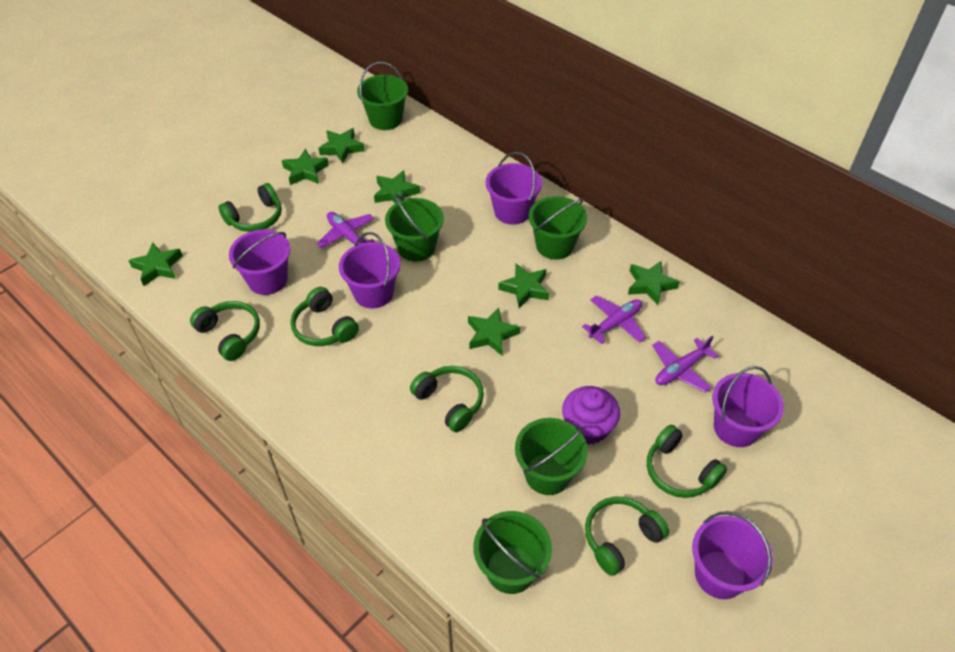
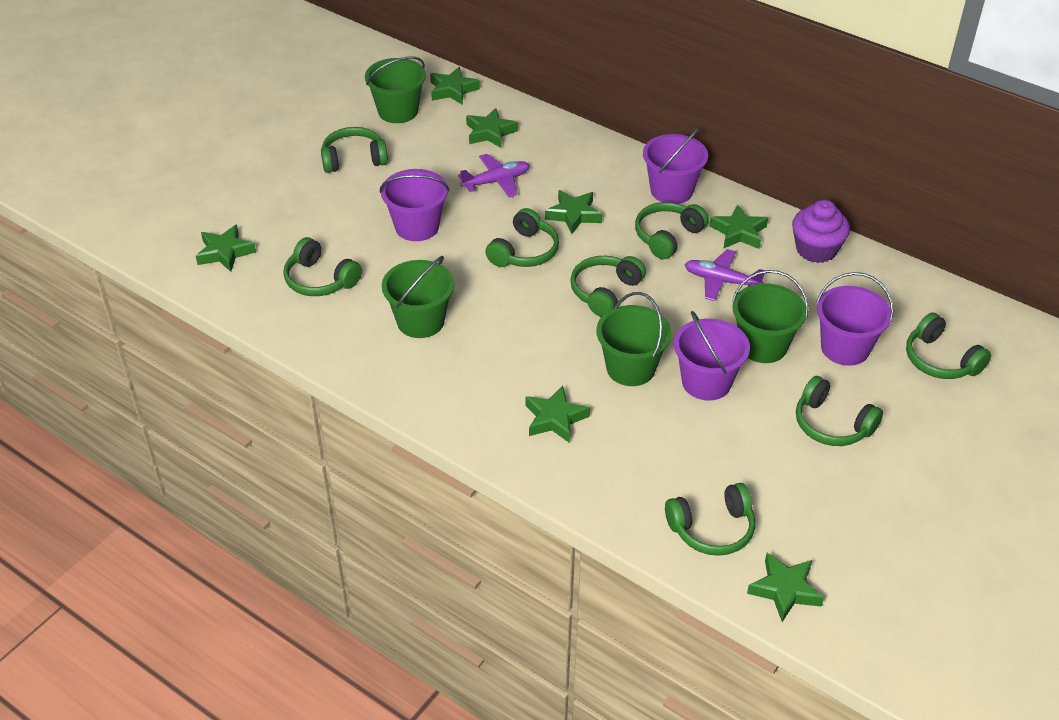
green bucket: [357,62,408,130] [385,194,444,262] [473,511,552,594] [515,418,588,495] [529,196,587,260] = 5 -> [365,56,426,123] [382,256,454,338] [596,292,672,386] [732,270,809,363] = 4
green headphones: [190,301,260,361] [218,183,282,232] [290,287,359,346] [410,366,484,432] [585,497,669,576] [647,425,727,498] = 6 -> [283,237,362,296] [321,127,388,173] [486,208,559,267] [570,256,646,317] [635,202,709,260] [665,483,755,556] [796,376,883,446] [906,312,991,379] = 8
purple bucket: [229,229,290,295] [339,232,400,309] [486,152,542,225] [692,511,773,599] [712,366,784,447] = 5 -> [380,169,449,241] [643,128,708,204] [674,311,750,400] [816,272,894,366] = 4
purple plane: [317,212,375,248] [582,295,646,344] [652,336,718,393] = 3 -> [458,154,530,197] [684,249,765,301] = 2

